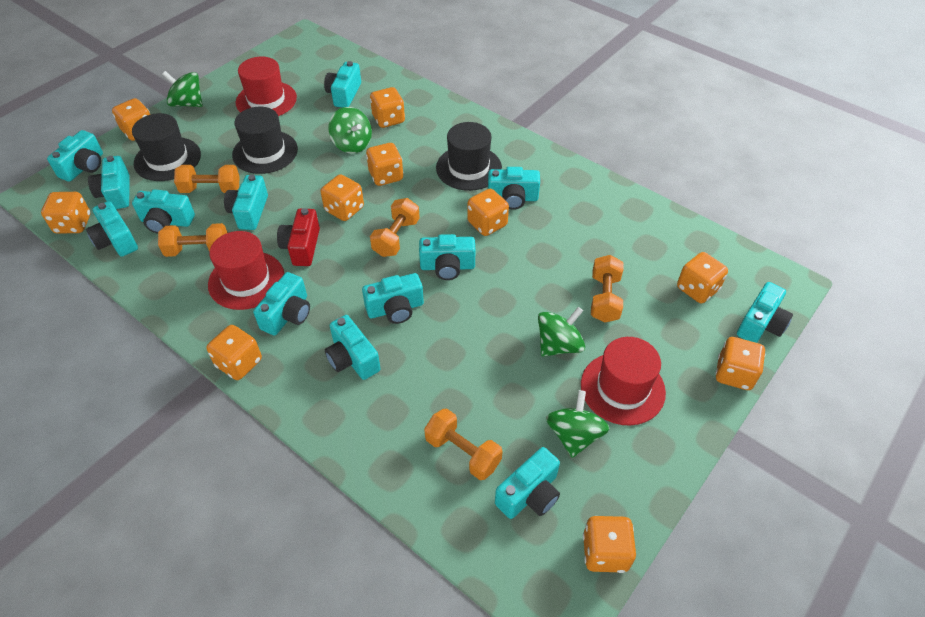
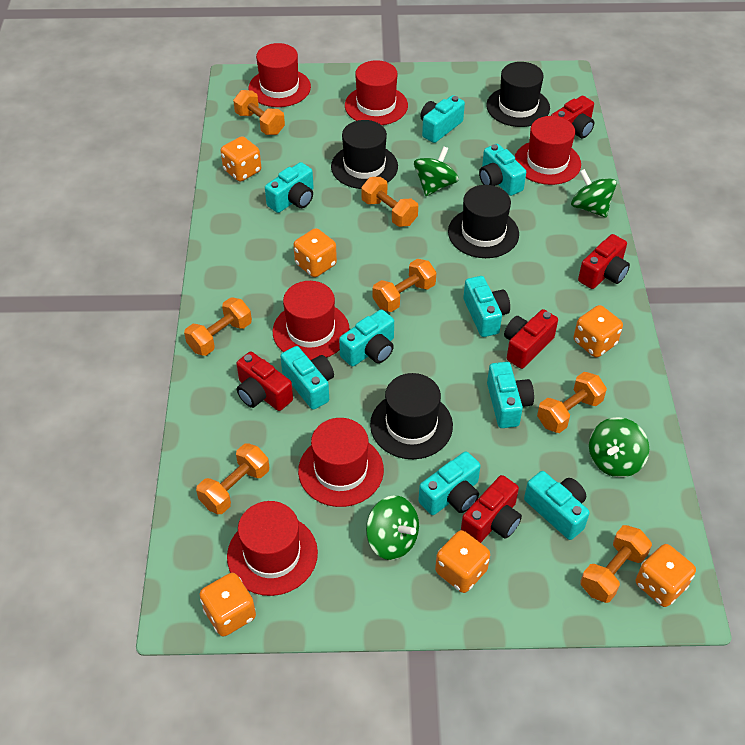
black hat: [132,113,201,181] [232,107,298,174] [436,122,502,191] = 3 -> [331,120,398,189] [370,373,453,459] [448,185,519,258] [486,62,550,127] = 4
orange dice: [41,192,90,234] [112,98,150,141] [206,325,262,380] [321,174,364,221] [366,143,404,186] [370,87,405,128] [467,189,509,236] [583,516,636,573] [677,252,728,303] [715,337,766,390] = 10 -> [199,573,256,637] [221,136,261,182] [293,228,337,277] [435,530,490,593] [574,305,623,357] [636,544,696,607] = 6
orange dumbbell: [158,223,228,257] [174,165,240,193] [370,198,420,257] [424,408,503,480] [591,255,624,323] = 5 -> [184,297,252,356] [196,443,269,514] [233,90,285,135] [361,177,418,227] [373,259,437,312] [537,372,607,433] [580,525,652,603] = 7
red camera: [277,208,320,266] = 1 -> [236,352,293,411] [461,475,522,543] [504,309,558,369] [551,96,594,138] [578,234,630,289] = 5
red hat: [208,231,284,310] [236,57,297,116] [581,337,666,425] = 3 -> [227,501,318,596] [248,43,311,107] [273,281,350,360] [298,418,384,507] [345,60,408,125] [515,116,581,185] = 6
turquoise camera: [47,130,103,182] [86,201,138,257] [88,156,130,209] [132,189,195,233] [224,175,268,230] [253,272,310,336] [324,61,361,108] [325,315,381,380] [362,273,424,324] [419,234,475,280] [488,167,540,210] [495,447,560,519] [737,282,793,343] = 13 -> [265,162,314,213] [280,346,334,410] [339,309,394,367] [418,451,481,515] [420,95,465,143] [463,276,510,337] [479,144,526,196] [487,362,534,428] [524,471,590,540] = 9

